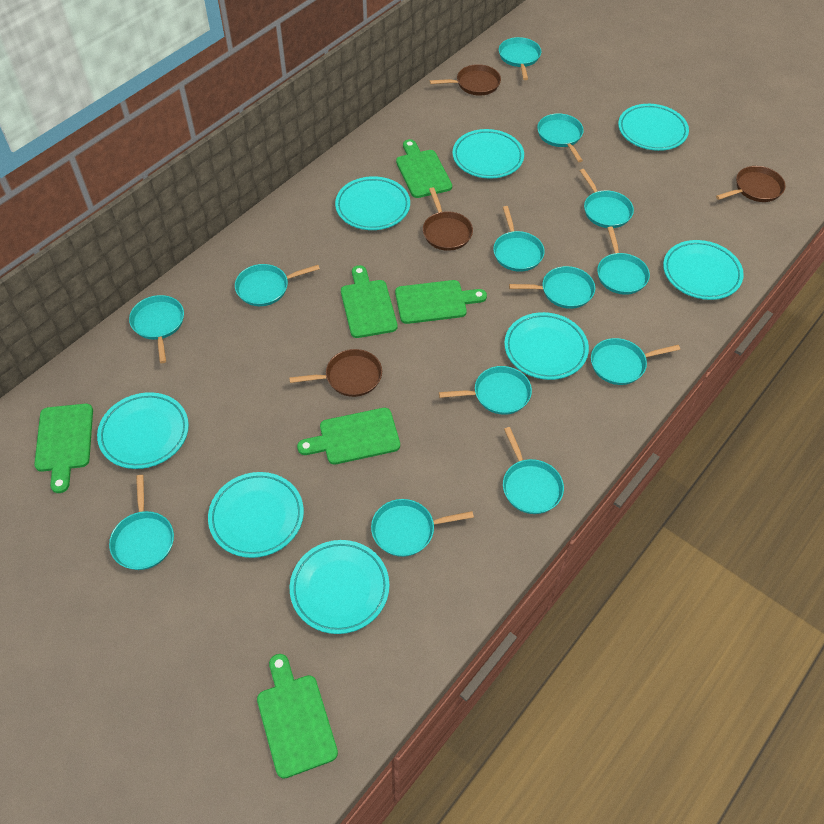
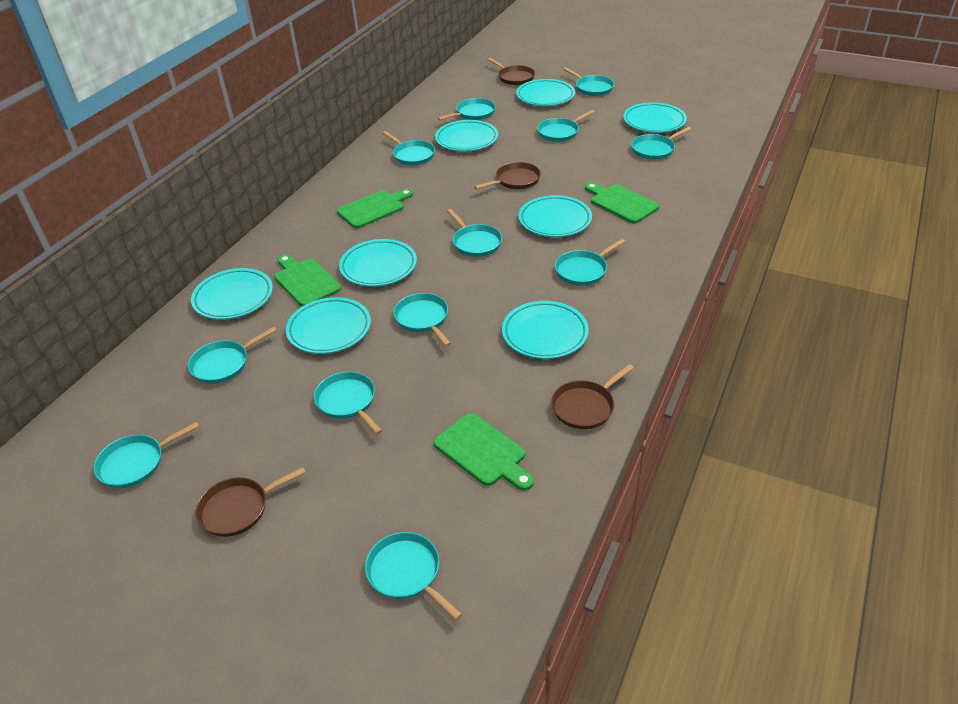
green cutting board: [34,404,93,493] [257,654,338,779] [297,408,400,465] [341,265,397,338] [395,280,487,324] [396,139,452,198] = 6 -> [274,254,341,307] [337,189,413,228] [434,413,534,491] [585,182,659,223] = 4
turquoise pan: [109,475,174,570] [129,295,184,363] [235,264,320,306] [371,499,474,557] [439,366,532,415] [493,206,545,272] [499,37,541,80] [503,427,564,514] [509,266,595,309] [537,113,584,162] [580,169,634,228] [591,338,680,385] [597,227,650,295] = 13 -> [93,422,200,488] [188,327,277,384] [314,371,382,434] [365,532,462,620] [383,131,435,165] [393,293,451,347] [438,98,496,120] [447,209,502,257] [537,110,595,142] [555,239,625,286] [563,67,614,96] [631,127,691,160] = 12

